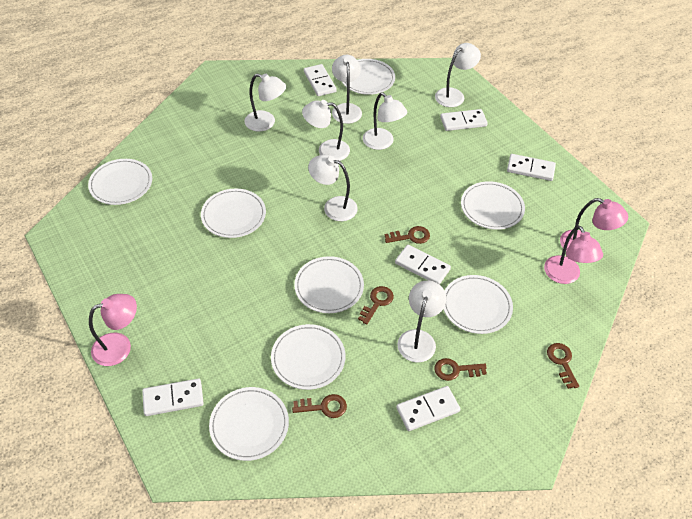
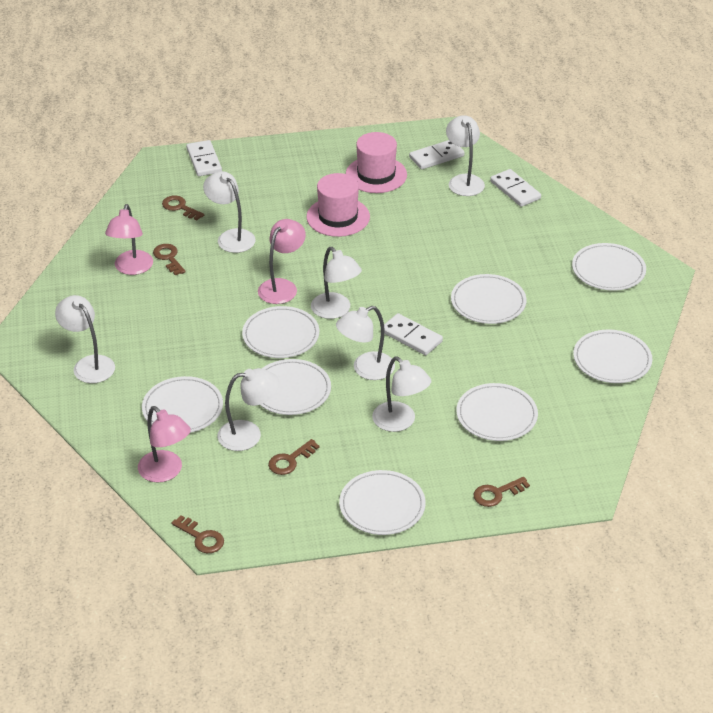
pink hat: none = 0 -> [306,173,370,237] [346,132,407,193] = 2
white domino: [142,378,204,416] [304,64,337,96] [395,245,451,285] [396,386,460,431] [440,109,488,131] [507,154,556,181] = 6 -> [186,140,222,176] [384,313,443,355] [409,140,465,169] [490,169,541,207] = 4

